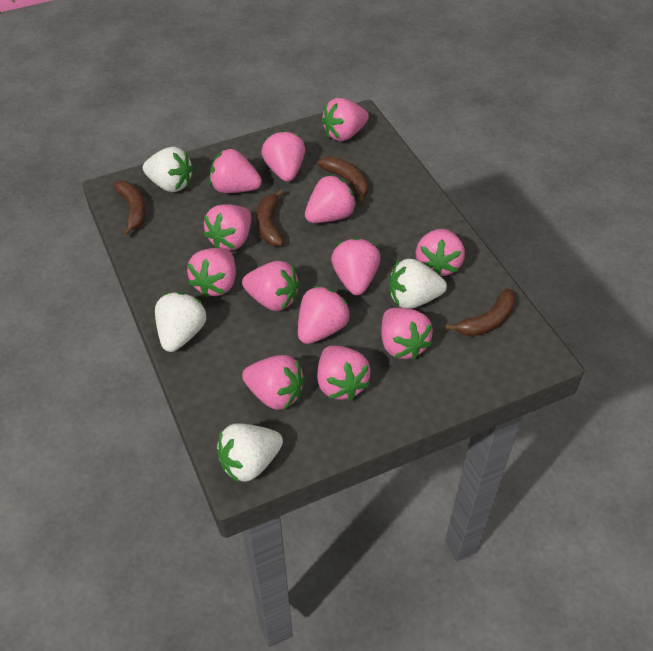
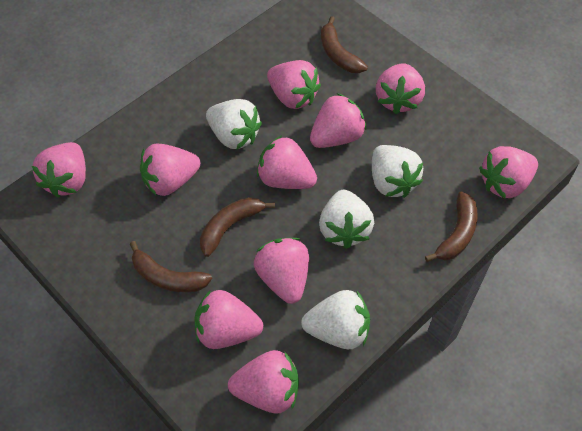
pink strawberry: [187,248,236,298] [203,204,251,251] [210,148,262,193] [242,261,300,311] [242,355,305,410] [261,130,305,182] [298,286,350,344] [305,175,357,223] [317,345,371,401] [321,98,369,141] [331,238,380,295] [381,308,433,360] [416,229,465,276] = 13 -> [32,142,86,198] [140,143,201,196] [194,290,263,349] [228,350,299,414] [254,238,309,304] [257,135,317,189] [267,60,321,109] [310,93,366,148] [376,64,425,114] [479,146,538,199] = 10

